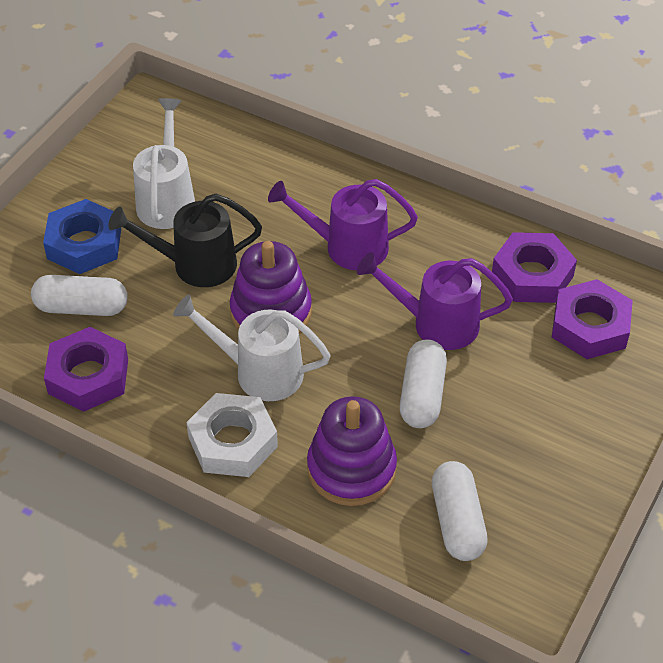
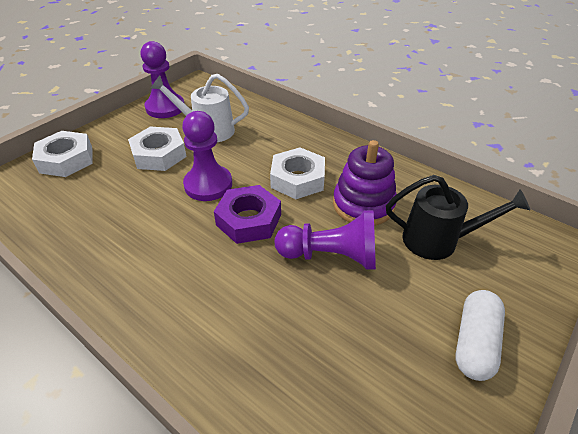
blue nut: [43,199,121,274] = 1 -> none = 0
purple nut: [44,327,128,412] [492,232,577,303] [552,279,633,359] = 3 -> [214,185,281,244] = 1
purple pawn: none = 0 -> [140,41,185,118] [182,111,232,201] [275,210,376,270] = 3
purple stacking toy: [230,241,312,333] [307,396,397,506] = 2 -> [333,140,397,226] = 1
purple watering can: [268,179,418,271] [357,253,513,350] = 2 -> none = 0
white capsule: [31,275,128,316] [400,339,447,428] [432,461,488,561] = 3 -> [456,290,505,381] = 1
white nut: [186,393,278,477] = 1 -> [32,131,93,177] [128,127,187,171] [270,147,325,199] = 3
white watering can: [133,98,195,229] [173,295,331,401] = 2 -> [150,74,249,142] = 1

